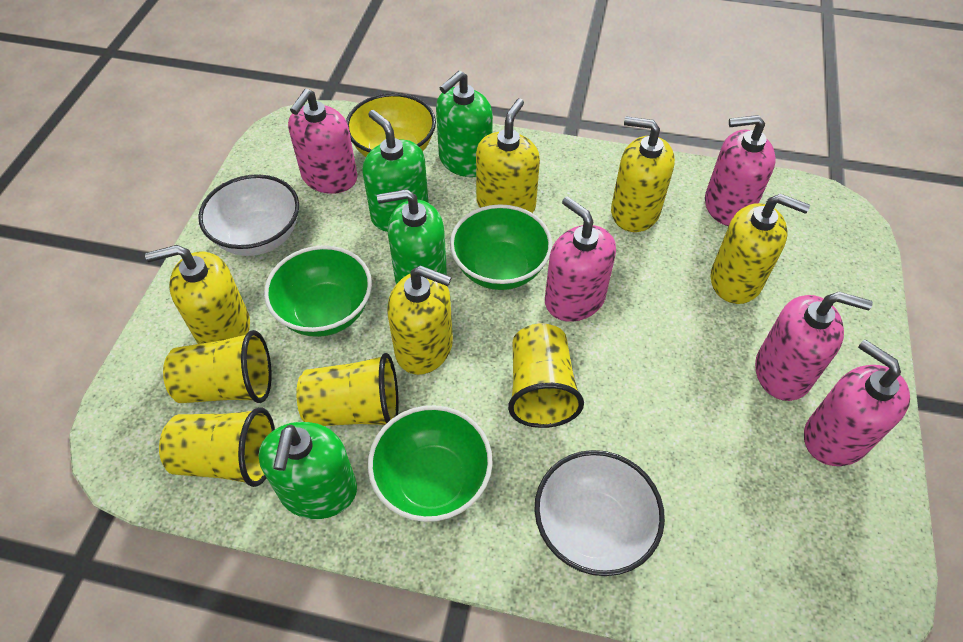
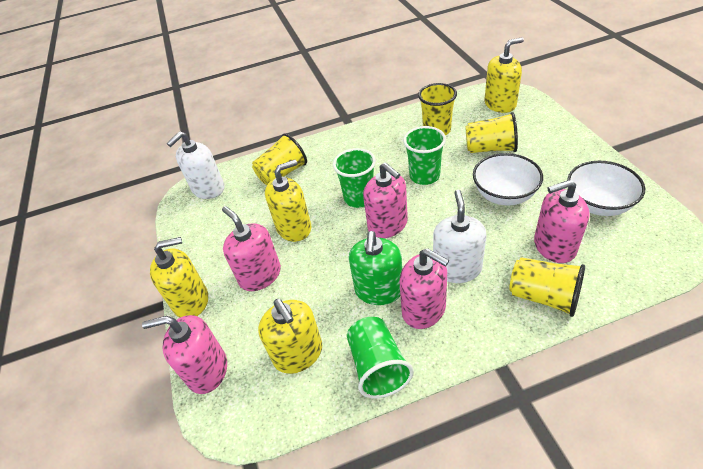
green bowl: [264,245,372,337] [368,405,493,522] [450,204,552,290] = 3 -> none = 0
green cup: none = 0 -> [333,148,376,208] [347,317,414,399] [403,126,446,185] = 3
green soap dispenser: [258,422,357,519] [362,110,429,232] [377,189,447,284] [436,71,493,177] = 4 -> [349,231,402,305] = 1
white soap dispenser: none = 0 -> [167,132,224,199] [433,190,486,283] = 2
yellow bowl: [346,93,436,157] = 1 -> none = 0
yellow soap dispenser: [145,245,250,344] [387,265,453,375] [476,98,540,213] [611,116,675,232] [711,194,810,304] = 5 -> [150,237,208,317] [258,299,322,374] [265,160,311,242] [484,37,524,113] = 4

